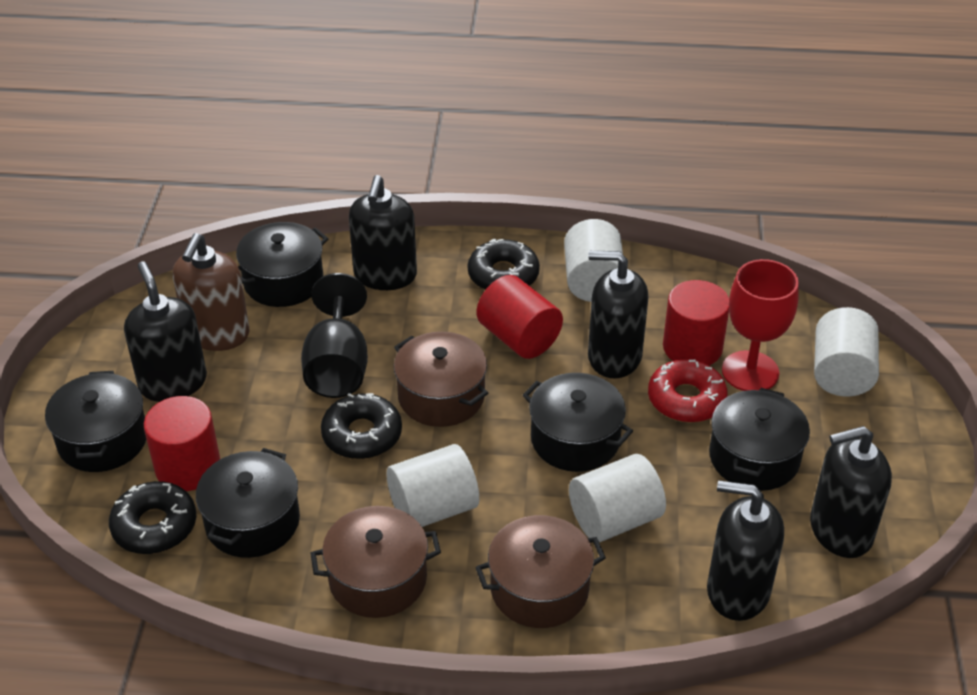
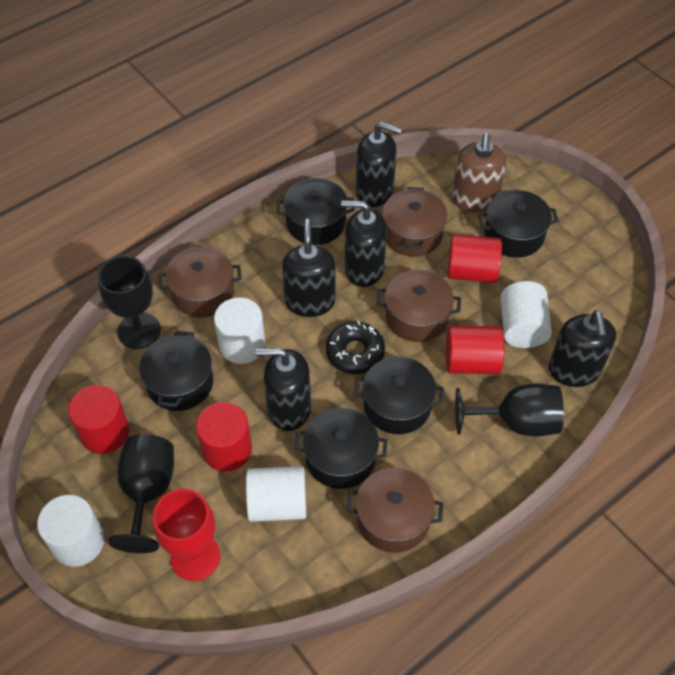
black donut: [109,481,197,554] [321,393,402,459] [468,239,540,290] = 3 -> [326,321,385,374] = 1
black goblet: [301,273,368,398] = 1 -> [98,256,161,349] [108,434,174,553] [455,384,564,436] = 3
brown pot: [310,506,441,618] [394,332,488,427] [475,515,606,628] = 3 -> [158,247,242,318] [346,468,444,553] [377,270,461,342] [382,187,447,257] = 4
red cylinder: [144,396,220,491] [476,275,563,359] [663,280,729,365] = 3 -> [68,385,129,454] [196,402,252,471] [446,326,504,374] [448,234,502,283] = 4
red donut: [648,359,728,423] = 1 -> none = 0

